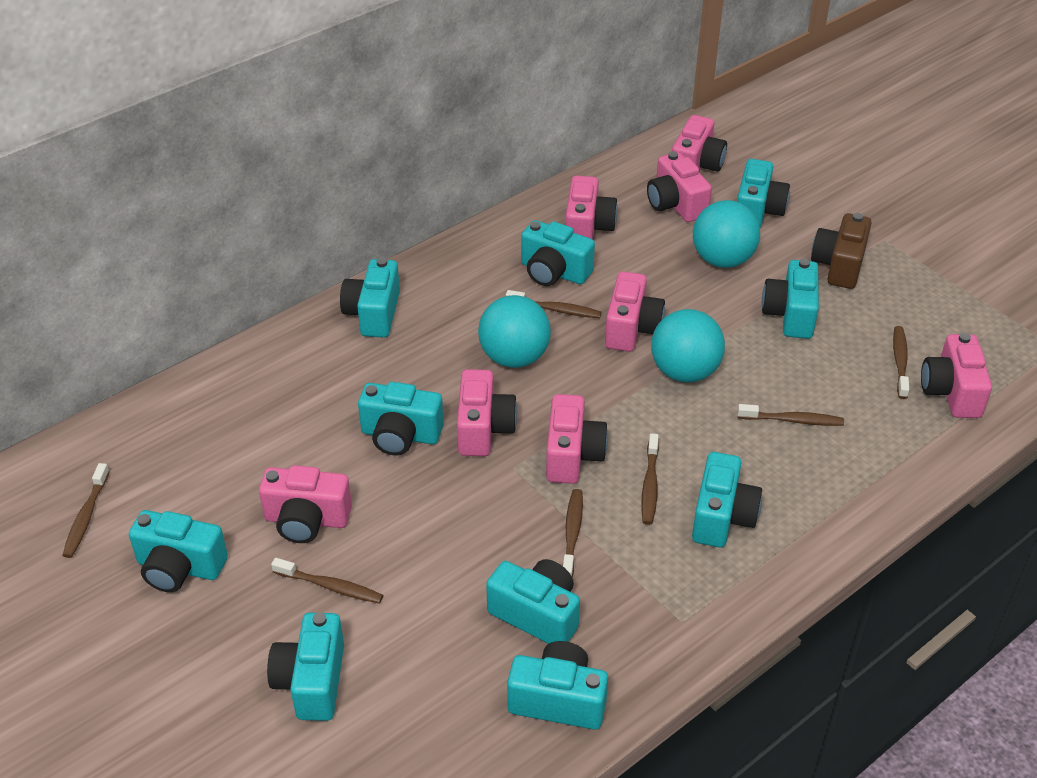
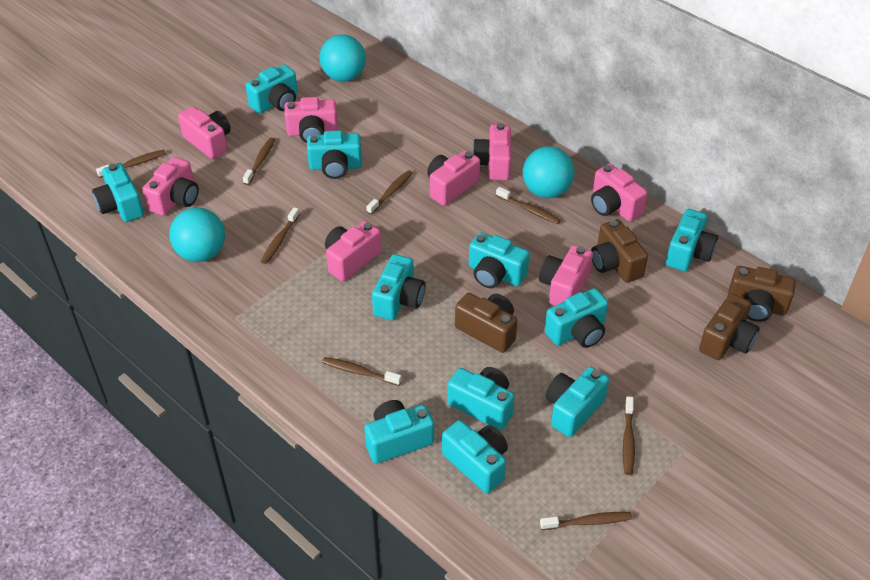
brown camera: [811,213,872,289] = 1 -> [455,293,518,353] [591,219,648,283] [699,293,760,360] [727,266,796,322] = 4
brown toothbrush: [62,463,110,558] [271,558,383,604] [506,290,601,318] [563,489,583,577] [641,433,659,525] [738,404,844,426] [893,326,910,399] = 7 -> [96,150,166,178] [243,138,275,185] [261,207,300,264] [322,357,402,386] [366,170,413,215] [496,187,561,224] [540,512,632,530] [623,396,635,475] = 8
turquoise camera: [129,510,228,592] [267,612,344,721] [340,258,400,338] [358,382,444,456] [486,559,580,644] [507,641,608,730] [521,220,595,286] [692,452,762,547] [737,159,790,228] [762,259,819,339] = 10 -> [92,163,144,222] [246,64,298,114] [307,130,362,179] [364,400,434,464] [372,254,425,320] [442,420,508,493] [447,367,515,430] [469,232,530,288] [545,288,608,348] [545,366,609,437] [666,209,718,271] = 11

